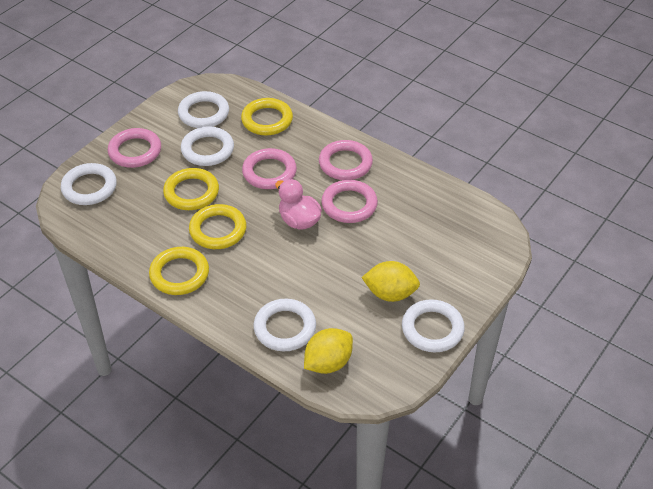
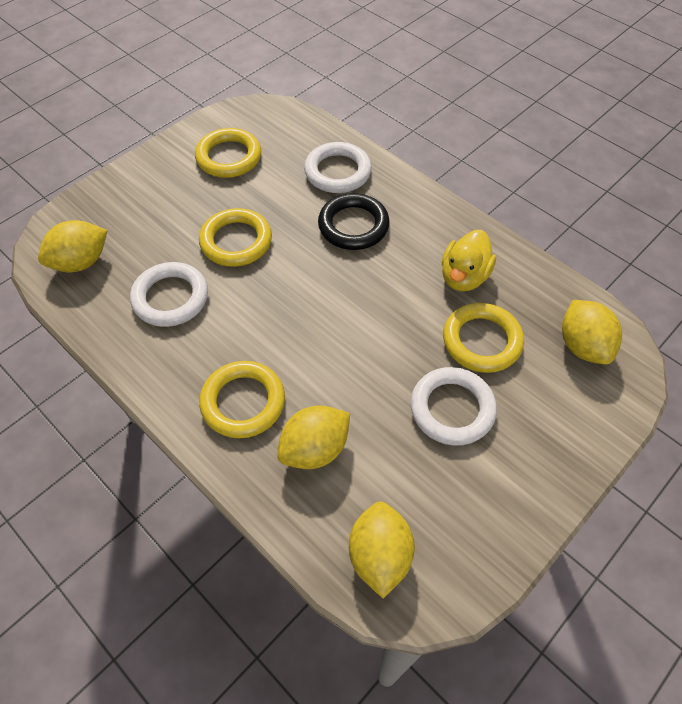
black ring: none = 0 -> [318,193,390,250] = 1
pink duck: [275,179,322,230] = 1 -> none = 0
pink ring: [108,128,161,168] [242,148,297,189] [319,140,373,180] [321,180,378,223] = 4 -> none = 0
white ring: [61,163,117,205] [178,91,229,128] [181,126,234,166] [254,299,316,352] [402,299,465,352] = 5 -> [130,262,208,327] [304,142,372,193] [410,367,497,446] = 3
yellow duck: none = 0 -> [442,230,496,291] = 1
yellow lemon: [304,328,353,374] [361,261,420,302] = 2 -> [38,220,108,272] [277,406,350,469] [349,502,415,598] [562,300,622,364] = 4

